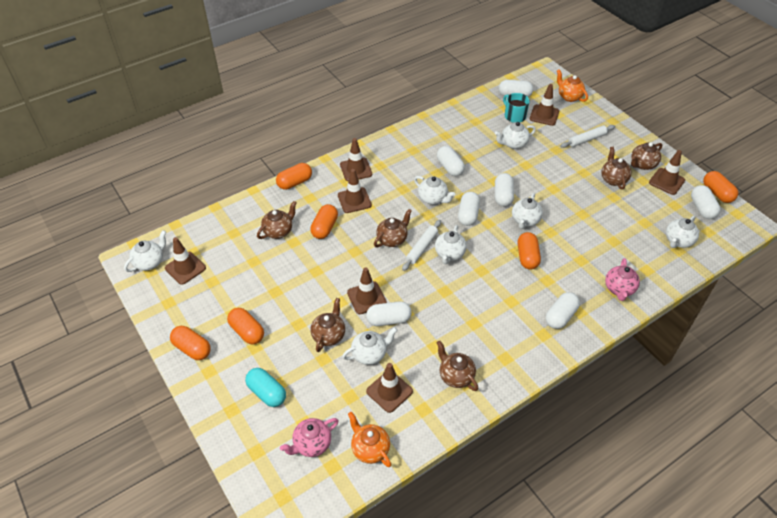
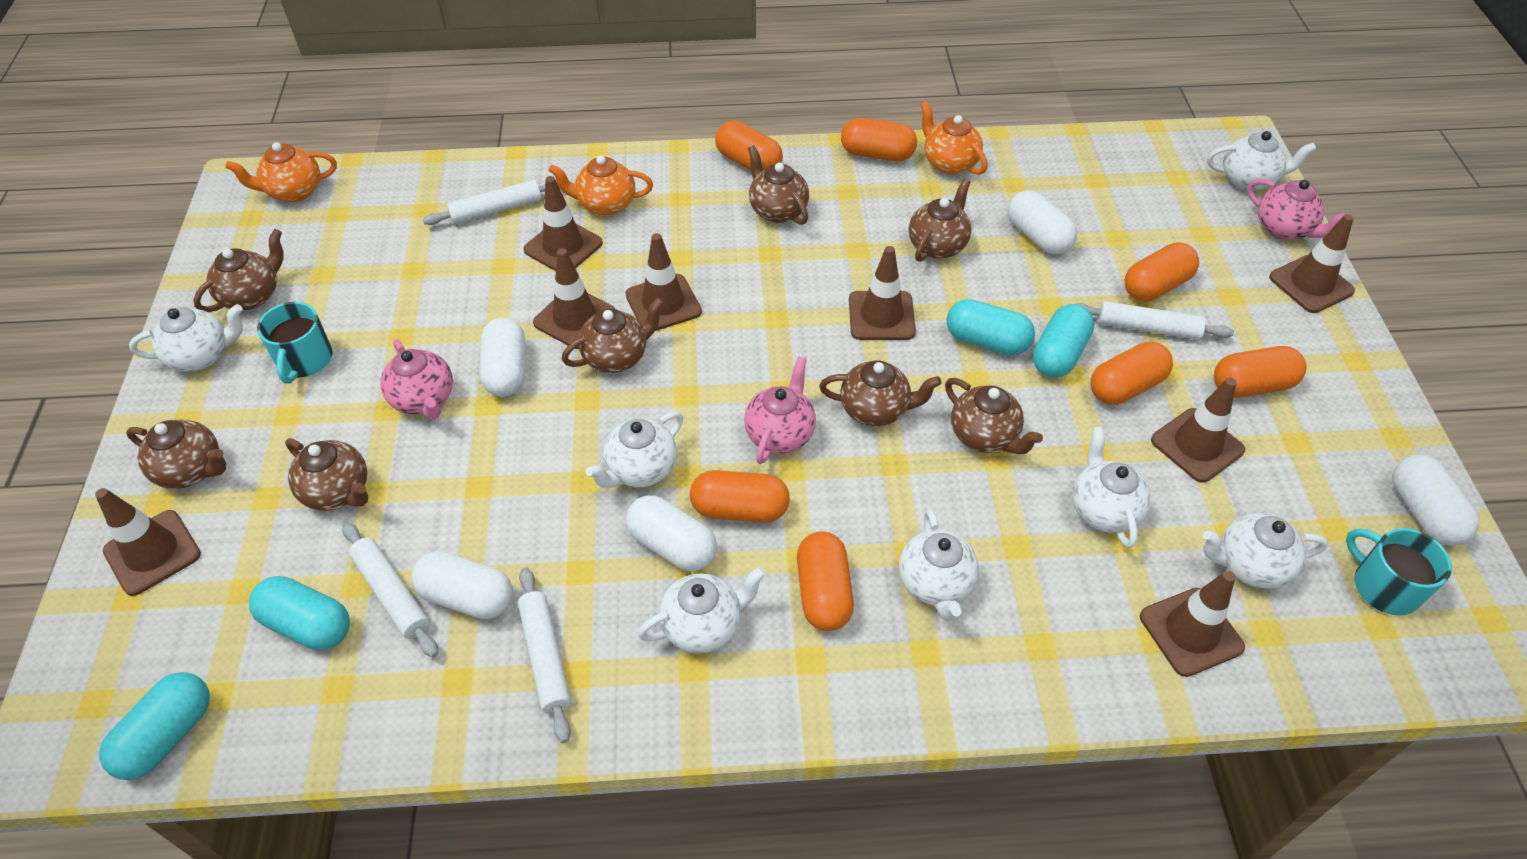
brown teapot: [257,201,297,239] [310,298,345,352] [374,209,412,247] [436,341,478,391] [601,147,632,190] [631,142,662,170] = 6 -> [126,420,226,489] [193,229,283,312] [285,438,368,511] [562,298,664,373] [748,145,809,225] [819,360,942,427] [909,179,971,262] [945,378,1043,454] = 8
brown traffic cone: [165,237,206,285] [338,169,372,213] [340,138,372,181] [347,267,387,314] [366,363,413,413] [530,84,559,126] [649,150,685,195] = 7 -> [95,488,201,596] [523,176,603,271] [533,248,615,349] [625,233,702,331] [849,246,916,340] [1140,571,1245,677] [1151,378,1245,483] [1269,214,1355,313] = 8
orange capsule: [170,326,211,360] [227,308,264,344] [276,163,312,190] [310,204,338,239] [518,232,541,270] [703,171,738,203] = 6 -> [690,470,790,522] [715,121,783,170] [797,531,854,631] [841,118,917,161] [1091,342,1173,405] [1125,242,1199,301] [1214,346,1307,398] = 7
orange teapot: [348,412,391,467] [557,69,588,102] = 2 -> [225,142,337,202] [548,155,653,216] [920,101,988,175] = 3
pink teapot: [280,418,339,457] [605,258,640,301] = 2 -> [381,339,453,419] [744,357,816,464] [1247,179,1351,240] = 3
turquoise capsule: [245,368,286,407] = 1 -> [99,672,210,780] [249,576,350,650] [946,299,1035,355] [1033,304,1094,377] = 4
turquoise mug: [503,93,530,123] = 1 -> [257,302,333,384] [1346,528,1452,616] = 2
white capsule: [366,301,412,326] [437,146,465,176] [458,192,480,226] [495,173,514,206] [499,80,533,97] [546,292,580,329] [691,185,721,219] = 7 -> [411,551,513,619] [479,318,525,397] [626,495,717,572] [1008,190,1077,255] [1392,455,1479,546] = 5
white rolling pin: [402,220,441,271] [560,125,615,148] = 2 -> [342,522,438,657] [423,179,560,225] [518,567,571,743] [1077,301,1234,340] = 4

